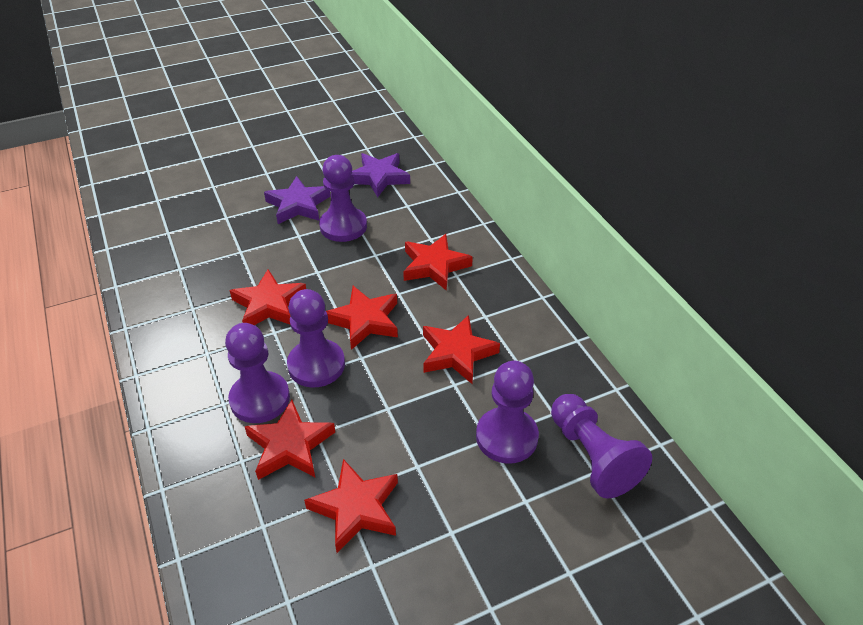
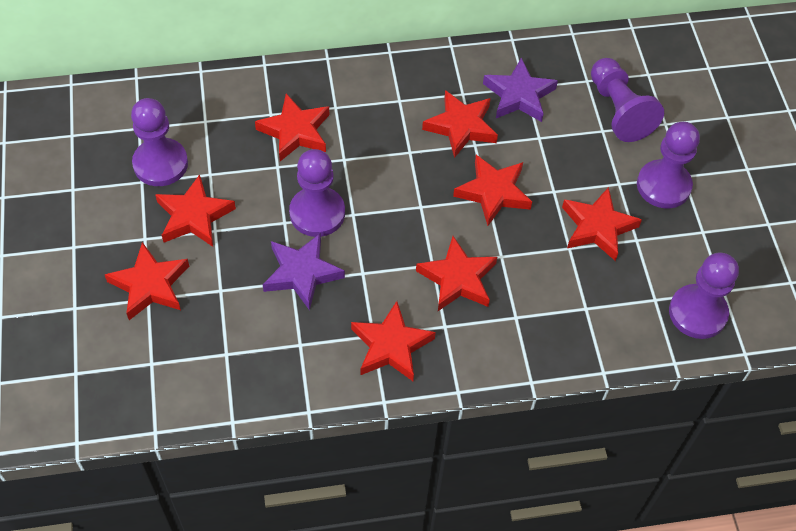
red star: [229,269,306,325] [244,400,335,480] [304,459,398,553] [326,286,398,350] [403,234,473,291] [423,315,500,384] = 6 -> [105,242,189,320] [155,174,236,247] [255,94,329,161] [351,301,436,381] [416,236,497,311] [422,90,498,158] [453,155,532,226] [562,187,642,261] = 8

